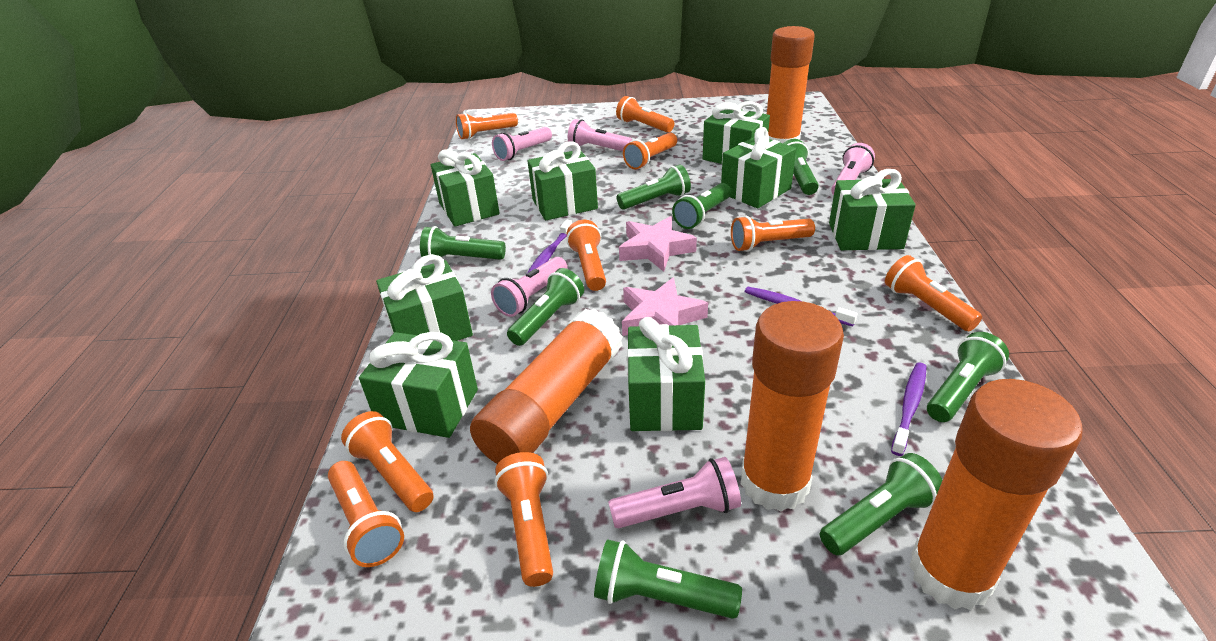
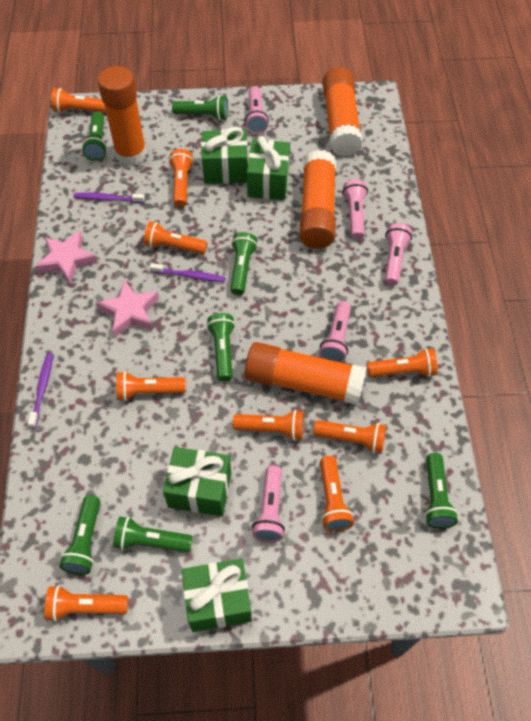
green flashlight: [420,226,506,260] [507,268,584,346] [594,539,742,619] [617,164,691,210] [672,183,731,229] [783,139,819,195] [820,453,943,555] [927,332,1009,422] = 8 -> [59,495,100,575] [82,112,107,161] [113,517,193,553] [172,95,228,120] [207,313,235,381] [230,232,258,295] [425,453,458,529] = 7
green gift: [359,332,478,438] [376,254,473,341] [431,149,500,226] [528,141,598,220] [627,317,705,431] [703,101,770,164] [721,127,796,208] [829,169,916,250] = 8 -> [163,447,231,516] [182,559,252,632] [201,127,248,184] [247,136,290,200] = 4

